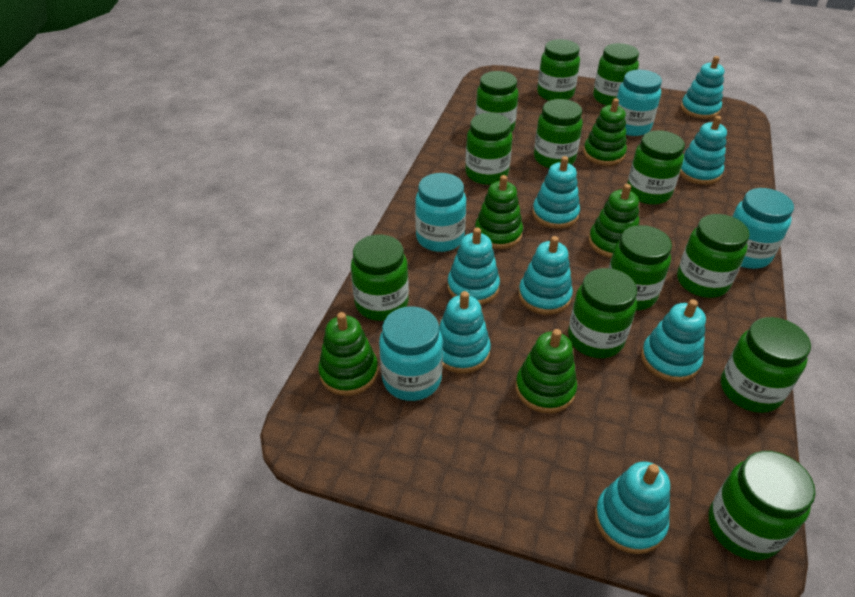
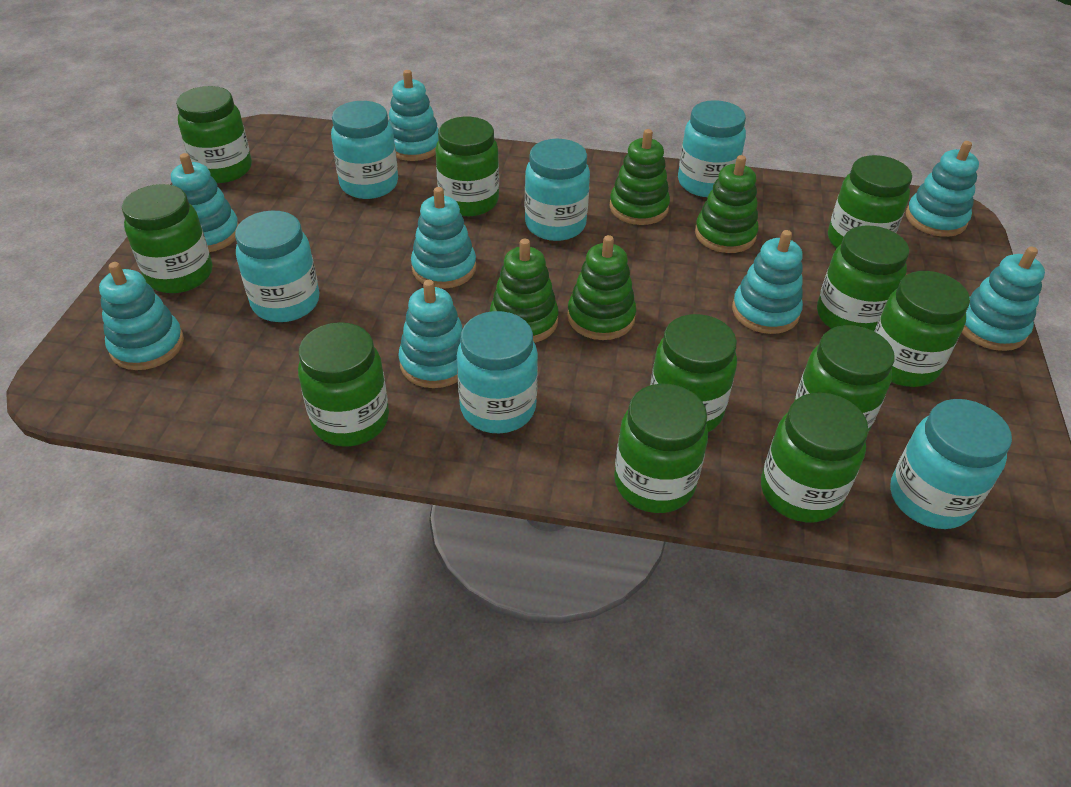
green jar: [351,234,409,321] [465,113,512,185] [475,71,518,133] [534,99,583,168] [537,39,580,101] [568,268,637,358] [593,43,639,105] [609,225,672,310] [627,130,685,205] [677,214,750,298] [709,451,815,560] [721,317,811,413] = 12 -> [122,184,212,293] [176,86,252,183] [298,322,389,447] [435,117,499,216] [614,383,708,513] [650,314,737,432] [761,392,869,522] [794,325,894,433] [817,226,909,331] [828,155,912,249] [874,271,970,387] = 11
green stacking toy: [318,312,378,396] [475,175,523,249] [516,329,577,413] [583,98,627,166] [589,184,639,258] = 5 -> [490,239,559,343] [567,235,636,340] [610,129,670,225] [695,155,759,253] = 4
turquoise jar: [379,306,443,401] [415,173,466,252] [617,70,662,136] [732,188,794,269] = 4 -> [235,210,319,322] [331,101,398,199] [457,311,538,433] [525,139,590,241] [678,100,746,197] [890,399,1012,529] = 6

